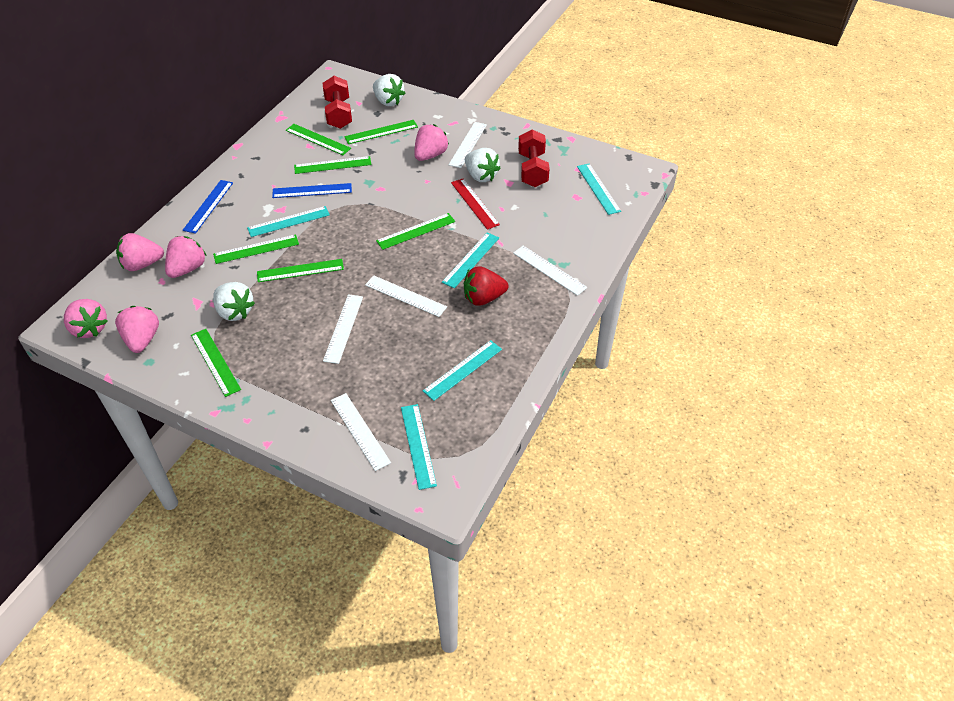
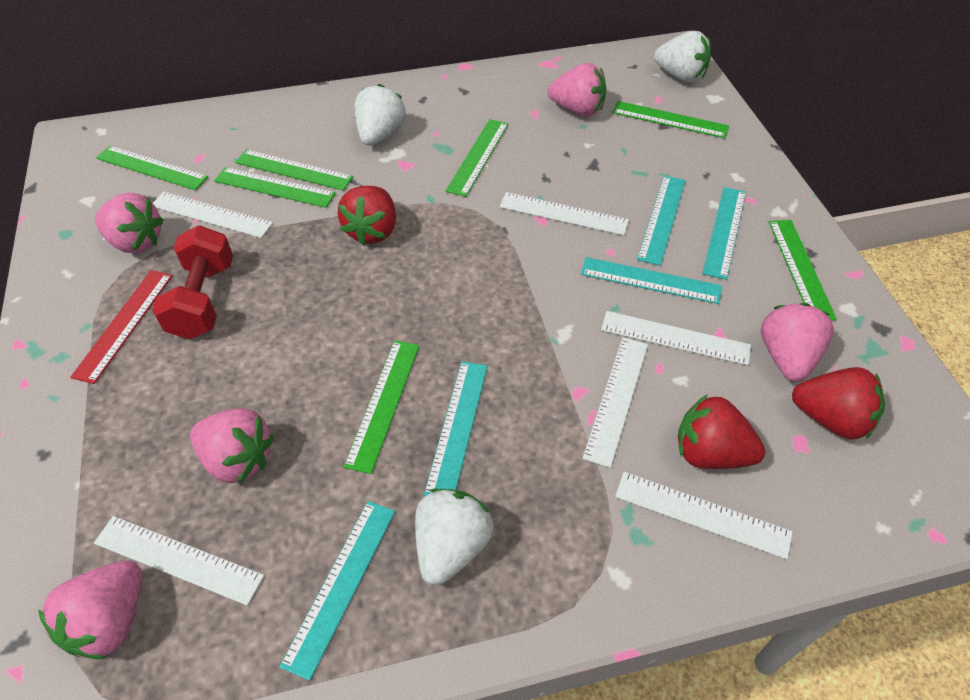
blue ruler: [183,180,233,234] [272,183,352,198] = 2 -> none = 0
red dumbbell: [323,76,352,129] [518,129,550,187] = 2 -> [152,225,233,339] = 1
red strawberry: [464,266,508,306] = 1 -> [338,186,396,246] [678,394,765,469] [792,367,885,440] = 3
white ruler: [323,294,363,364] [331,393,391,471] [365,275,447,317] [449,122,487,168] [513,246,587,296] = 5 -> [94,516,264,606] [153,192,273,238] [500,192,629,235] [582,337,648,468] [601,311,751,365] [615,472,793,560] = 6

